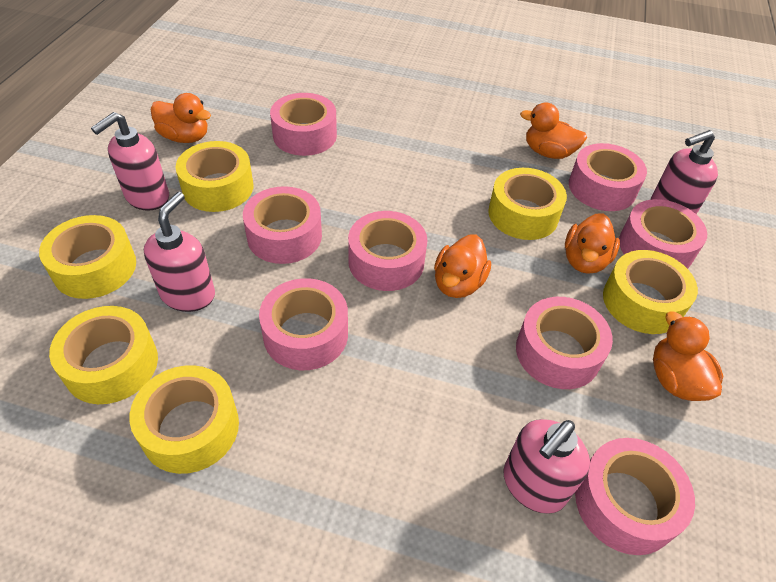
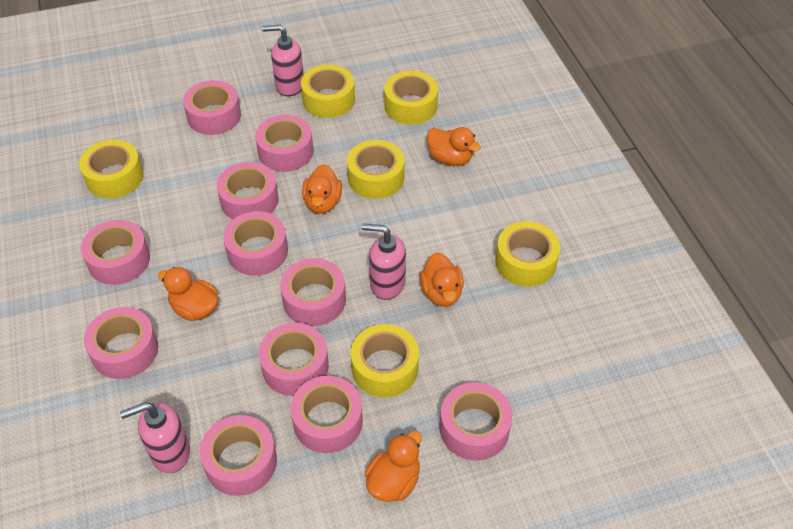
pink soap dispenser: [91,112,169,211] [144,192,215,312] [504,419,590,514] [651,130,718,215] = 4 -> [120,402,190,473] [262,25,304,96] [362,223,406,300] = 3
pink tape: [243,186,322,264] [259,278,348,370] [270,93,337,156] [348,211,428,291] [516,297,613,389] [569,143,647,211] [575,438,695,555] [619,199,707,269] = 8 -> [81,220,150,285] [84,307,158,379] [183,80,241,135] [200,415,277,496] [217,162,279,219] [223,211,288,276] [255,115,313,172] [259,323,329,396] [280,258,346,326] [291,376,363,453] [440,382,513,460] = 11

